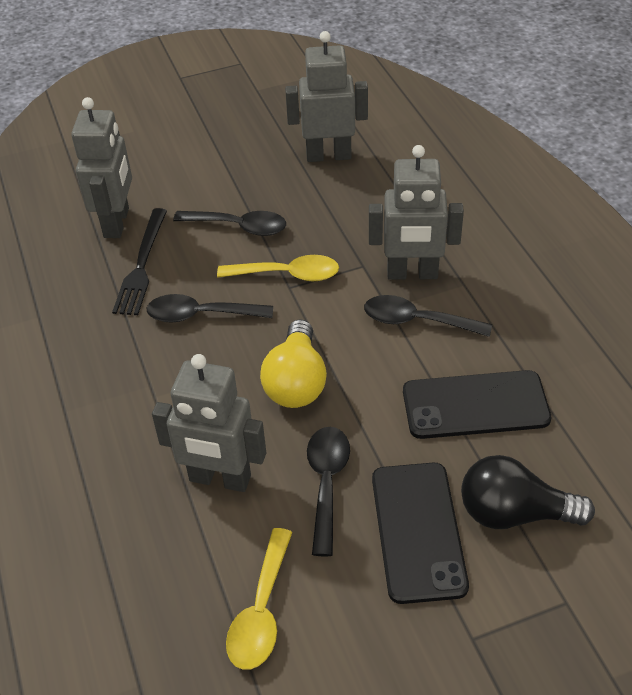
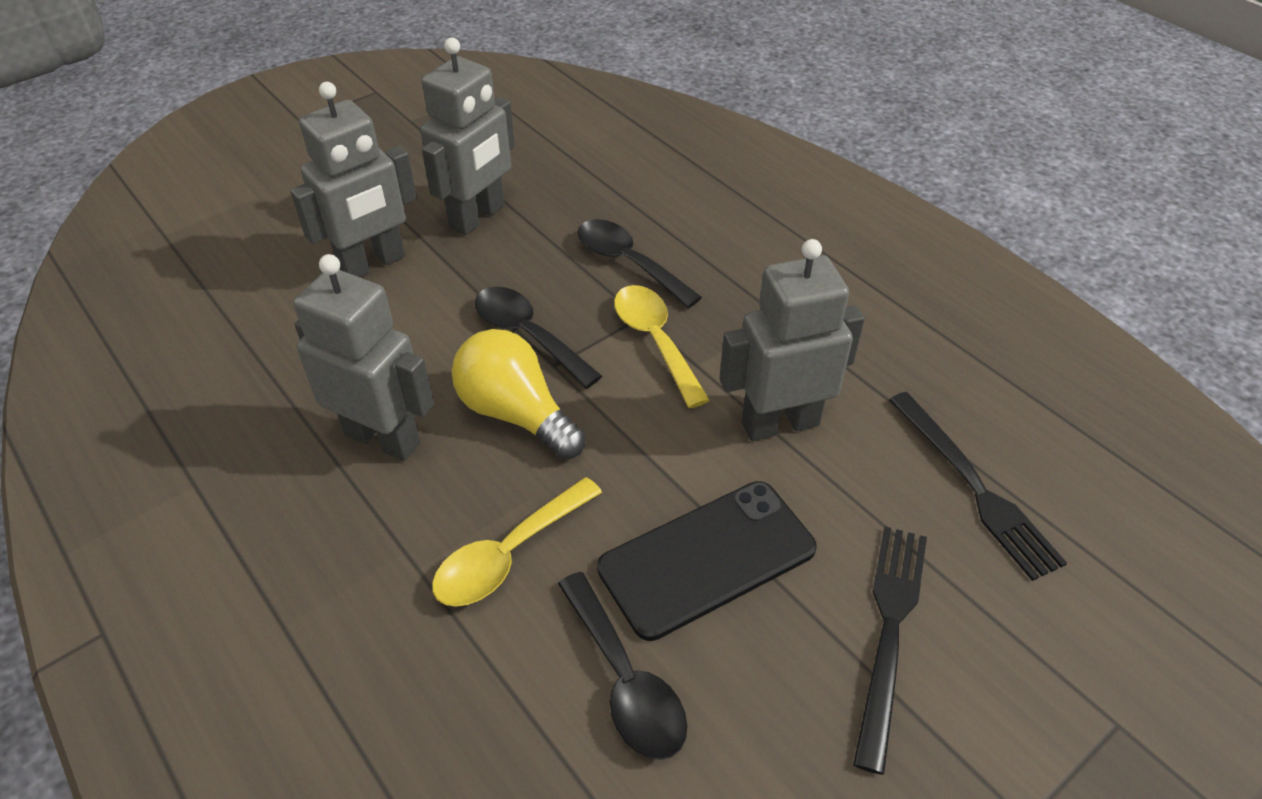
black fork: [112,208,167,315] = 1 -> [853,526,927,775] [889,392,1067,581] = 2
black light bulb: [461,455,595,529] = 1 -> none = 0
black phone: [372,463,469,604] [403,370,551,439] = 2 -> [597,481,817,641] = 1
black spoon: [147,294,273,323] [173,211,286,236] [307,427,350,557] [364,295,492,337] = 4 -> [475,287,602,389] [558,572,687,760] [577,219,702,308] = 3

